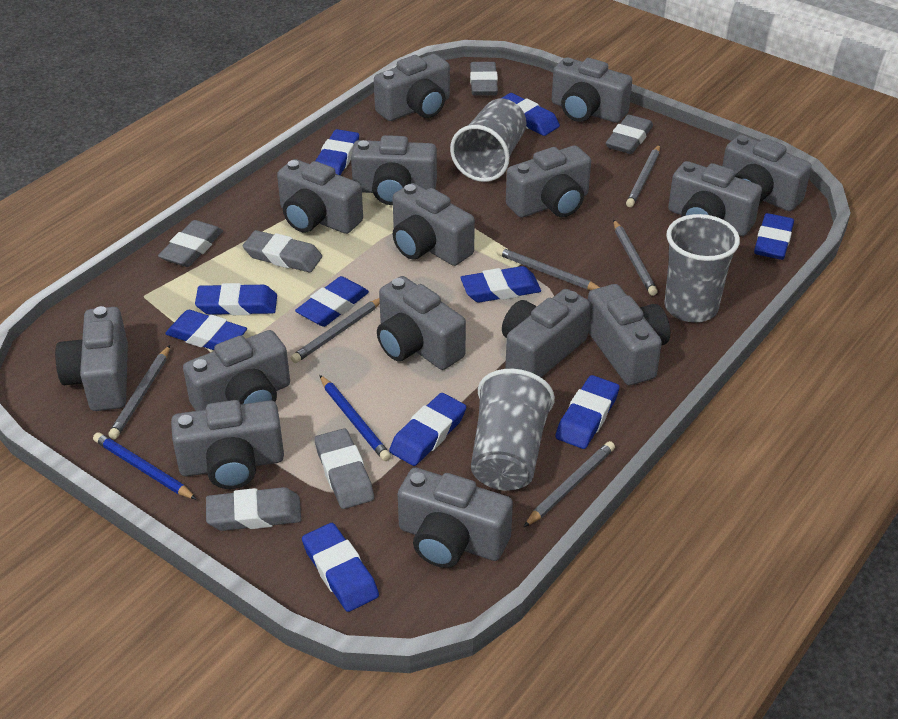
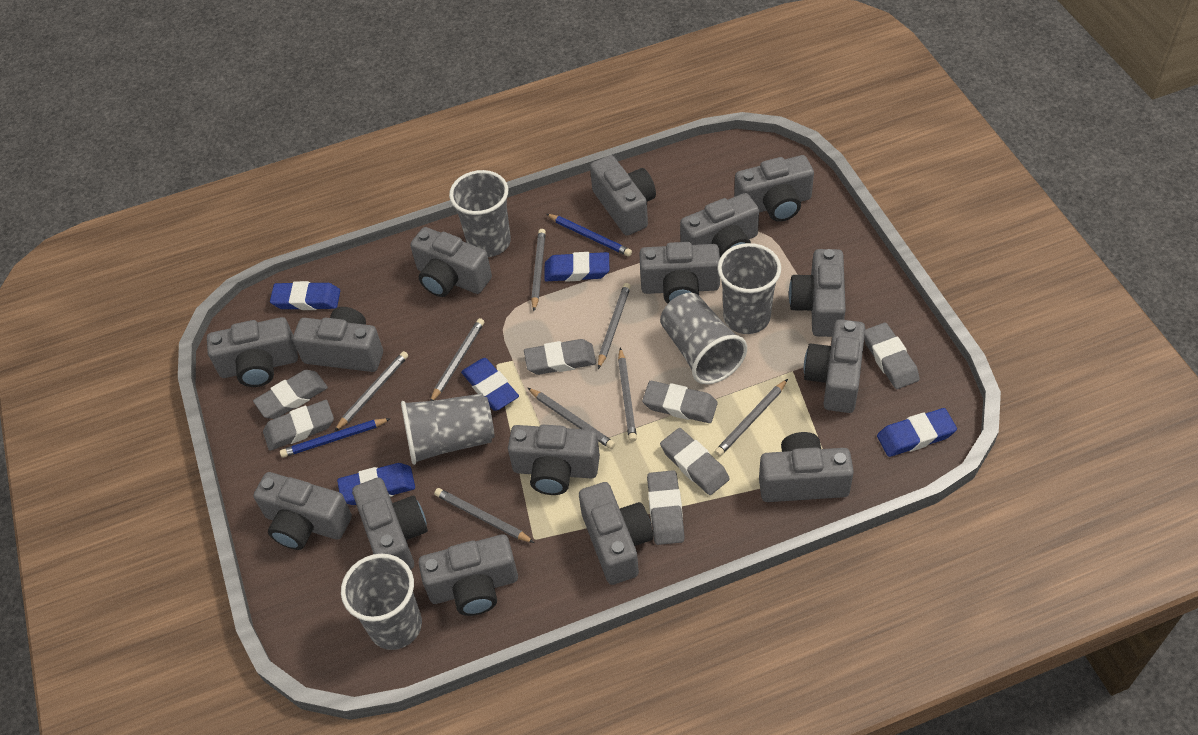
blue eraser: [165,310,247,350] [195,283,277,315] [295,276,369,327] [302,523,379,612] [315,129,359,175] [389,393,466,466] [460,266,541,303] [500,93,560,136] [555,375,620,449] [754,213,794,260] = 10 -> [270,281,340,310] [337,463,415,505] [461,358,519,411] [544,252,609,282] [877,408,957,457] = 5
grey cup: [450,99,527,182] [471,369,555,491] [664,214,740,322] = 3 -> [341,554,422,650] [401,393,495,465] [449,170,511,257] [660,293,747,384] [717,243,781,334] = 5
grey eraser: [158,220,223,267] [206,487,301,531] [243,230,322,273] [315,428,374,509] [470,62,498,96] [606,114,653,154] = 6 -> [253,370,328,419] [263,400,334,451] [524,339,596,375] [642,381,718,423] [647,470,685,545] [660,428,730,495] [864,322,920,389] = 7
grey pencil: [108,345,170,439] [291,298,380,363] [497,247,600,290] [524,441,615,527] [613,219,658,296] [626,144,660,207] = 6 -> [334,351,408,432] [430,318,484,401] [434,488,535,543] [528,388,615,449] [531,229,546,311] [598,283,631,369] [618,348,637,442] [715,379,788,456] = 8

